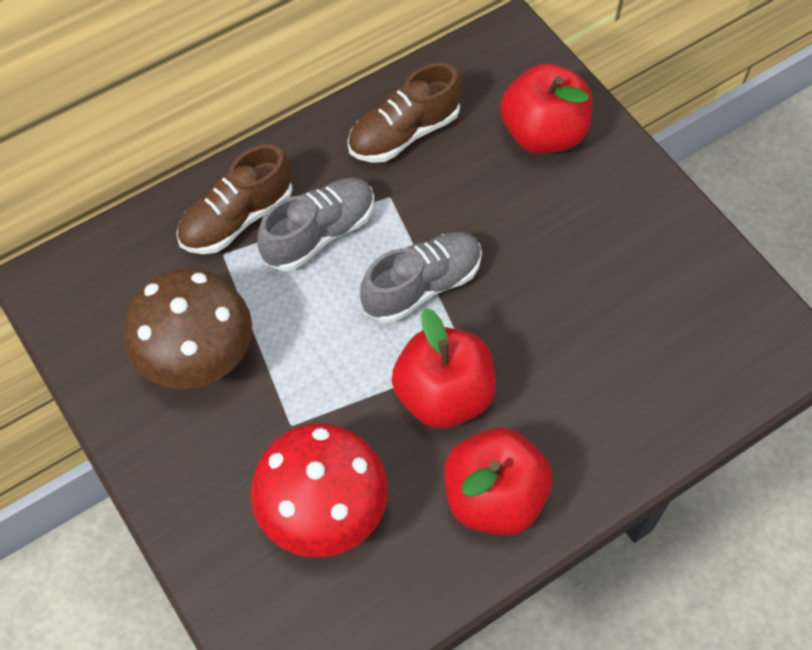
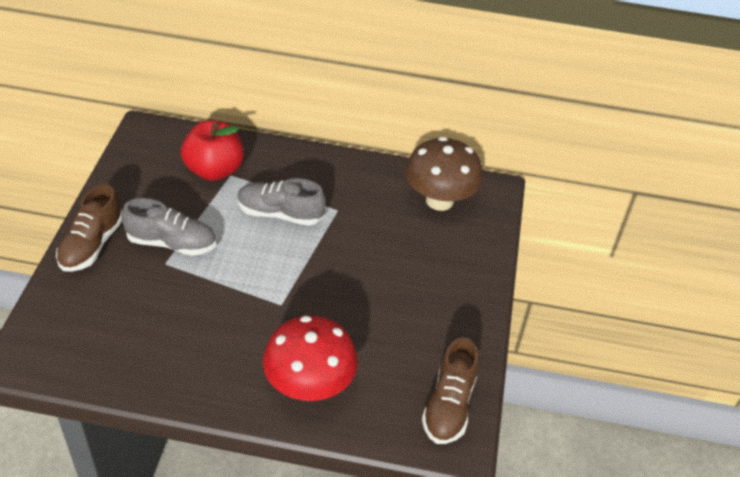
red apple: [392,308,496,428] [444,428,552,535] [501,64,592,154] = 3 -> [181,120,244,181] = 1

